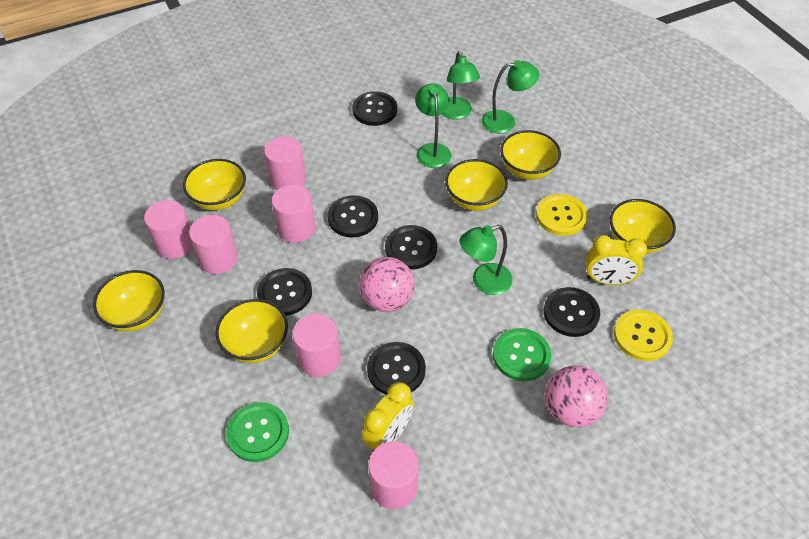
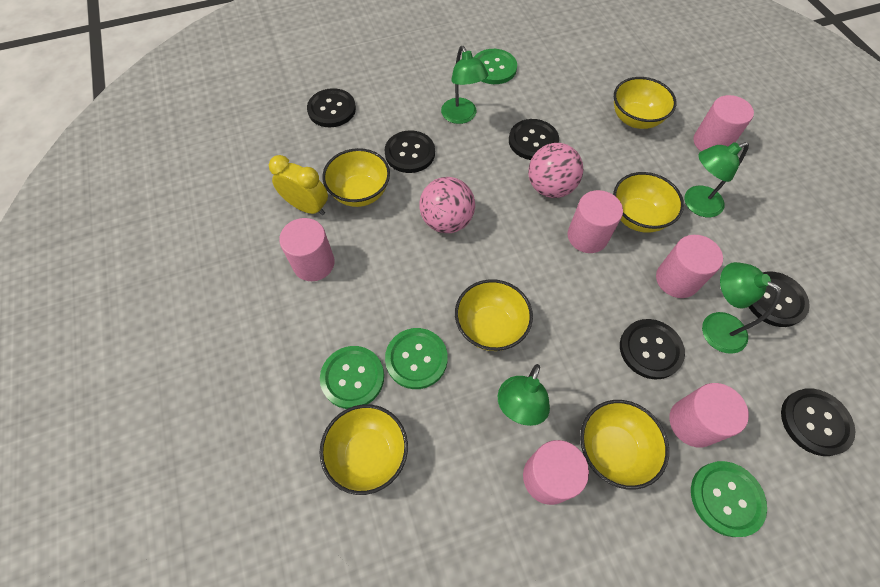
green button: [226,402,289,462] [493,328,551,381] = 2 -> [320,346,384,409] [385,328,448,389] [474,49,517,84] [691,461,767,537] = 4
yellow button: [536,194,588,236] [614,310,673,361] = 2 -> none = 0
yellow clock: [362,382,414,451] [586,235,647,285] = 2 -> [269,155,328,215] = 1

